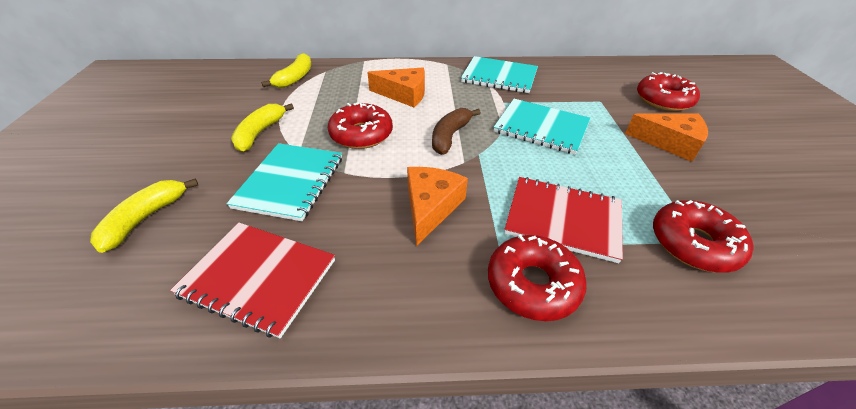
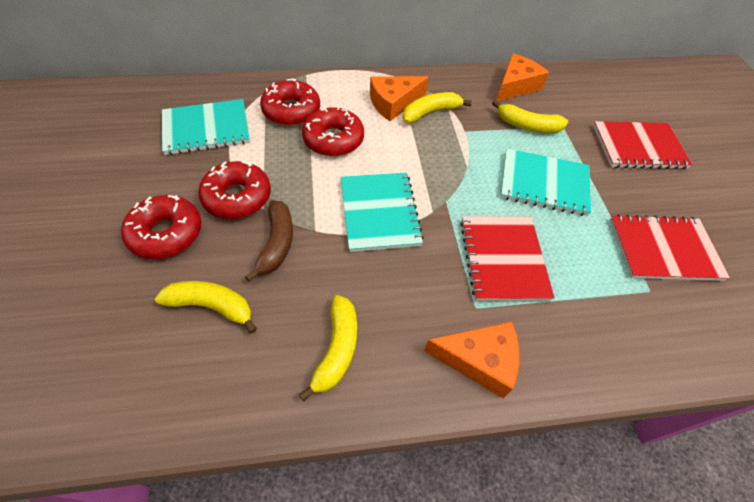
red notebook: [170,223,335,338] [504,177,623,263] = 2 -> [460,216,555,301] [593,121,692,169] [610,214,730,281] = 3
yellow banana: [90,179,198,253] [231,103,294,152] [261,53,312,88] = 3 -> [155,281,257,334] [299,295,357,401] [403,92,472,123] [492,100,568,133] = 4

